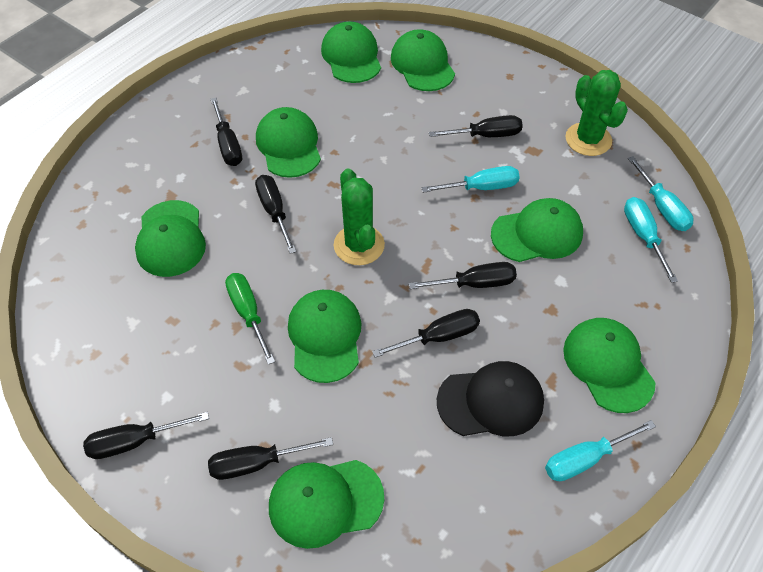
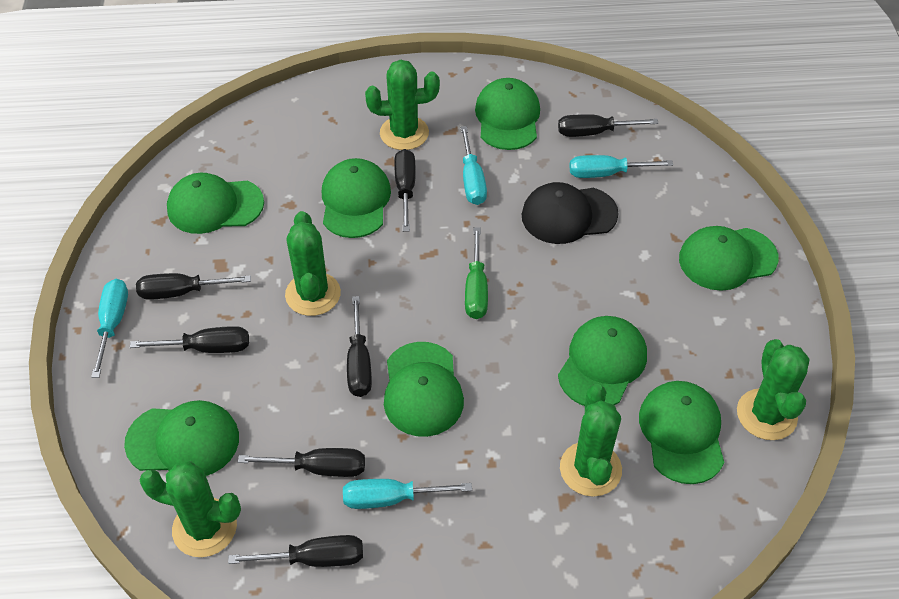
green cactus: [334,169,385,265] [566,70,628,156] = 2 -> [139,461,241,557] [285,211,341,316] [365,60,440,150] [560,384,622,497] [737,339,810,440] = 5

